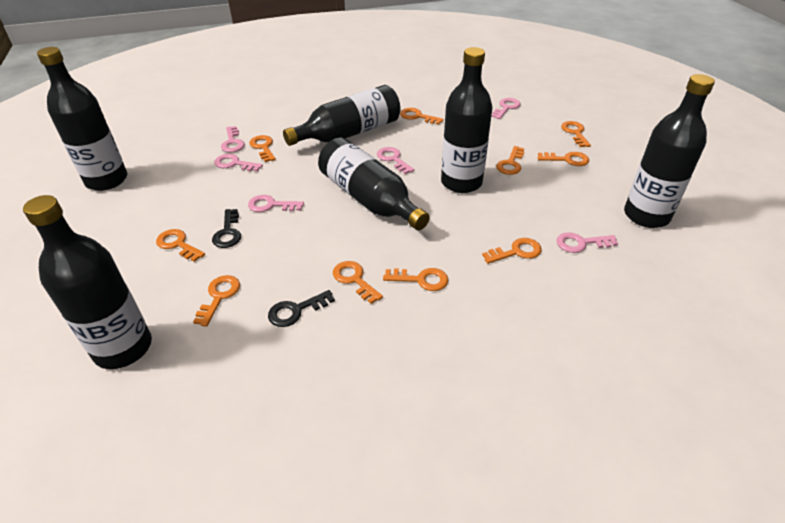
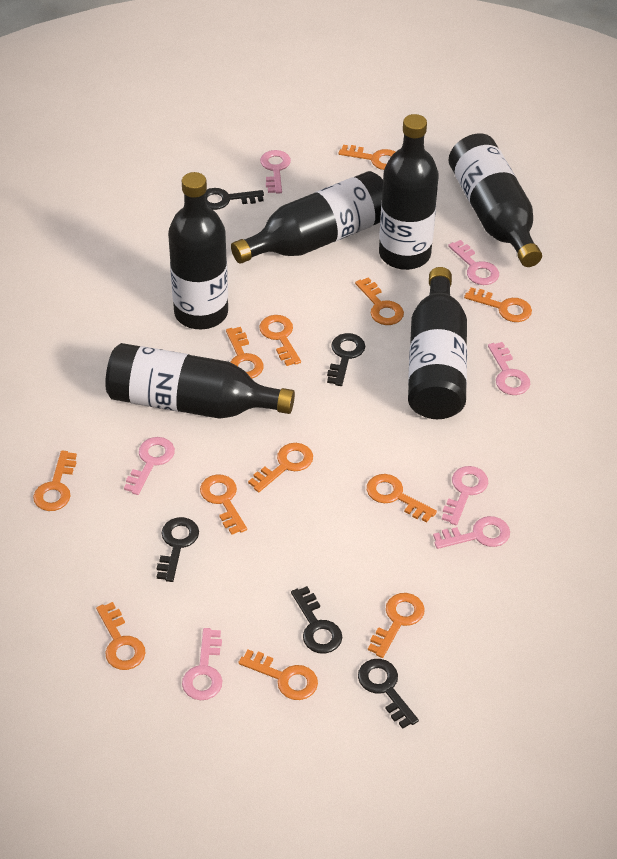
black key: [212,209,241,248] [268,290,335,327] = 2 -> [157,517,199,582] [205,188,264,210] [291,586,342,654] [327,333,365,386] [358,659,419,729] = 5
orange key: [156,229,205,262] [193,275,240,327] [249,135,276,162] [333,261,383,304] [383,268,448,291] [400,108,444,125] [482,238,542,264] [496,146,524,175] [538,152,589,166] [561,121,591,147] = 10 -> [33,451,77,511] [96,602,145,670] [200,475,247,535] [226,327,263,379] [238,650,318,700] [248,443,313,492] [259,315,301,366] [339,145,395,170] [355,278,404,325] [367,474,437,522] [368,593,425,658] [464,288,532,322] = 12
pink key: [214,154,263,172] [221,126,245,153] [248,195,304,212] [377,147,415,174] [491,98,521,119] [556,232,618,253] = 6 -> [124,437,175,495] [182,628,222,700] [260,150,291,194] [433,516,510,549] [442,466,488,525] [448,240,499,285] [488,342,530,395] = 7

